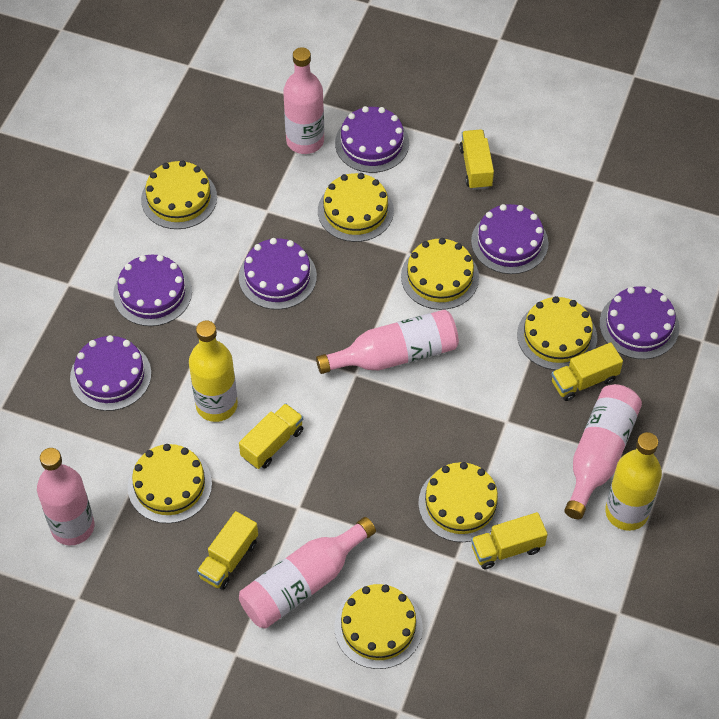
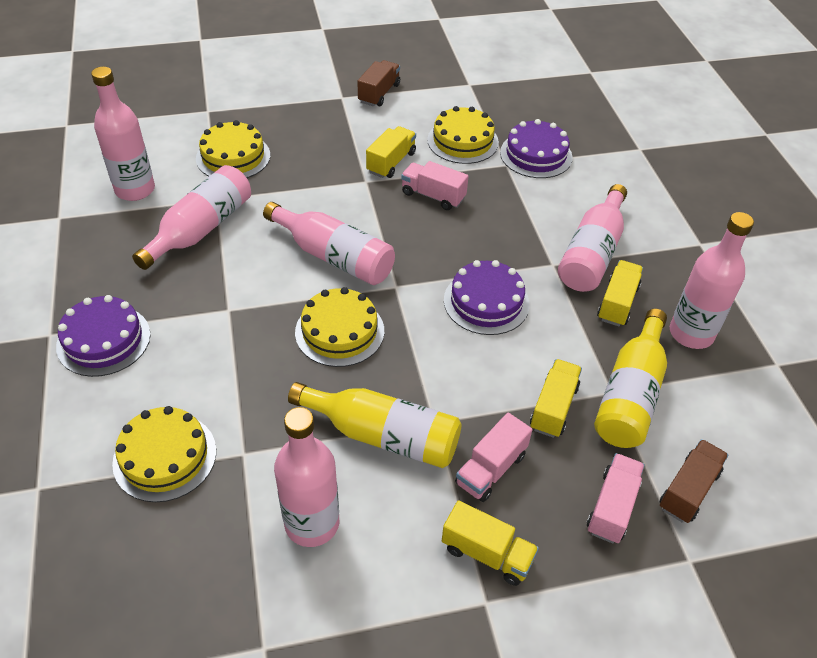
brown truck: none = 0 -> [358,60,400,106] [660,439,728,523] = 2
pink bottle: [37,448,94,546] [239,517,376,629] [283,47,324,154] [316,310,459,374] [564,384,642,519] = 5 -> [91,67,155,201] [132,165,251,270] [263,202,395,285] [274,407,339,547] [558,184,627,292] [670,212,754,349] = 6
pink truck: none = 0 -> [401,161,469,210] [455,413,532,502] [587,453,645,544] = 3
purple cake: [70,335,151,411] [113,255,192,326] [239,238,317,310] [335,106,409,173] [471,204,548,274] [599,286,679,359] = 6 -> [56,295,151,377] [444,260,530,335] [500,119,573,178] = 3
yellow cake: [128,444,212,523] [141,160,217,229] [318,173,394,242] [334,584,423,669] [401,238,479,310] [418,462,503,542] [517,296,597,370] = 7 -> [112,406,216,502] [196,120,270,178] [295,287,384,367] [427,106,499,164] = 4
yellow truck: [197,511,258,590] [239,403,303,469] [459,129,494,190] [471,512,548,569] [551,342,623,401] = 5 -> [366,126,416,178] [442,500,539,586] [530,359,582,438] [597,260,643,326] = 4

